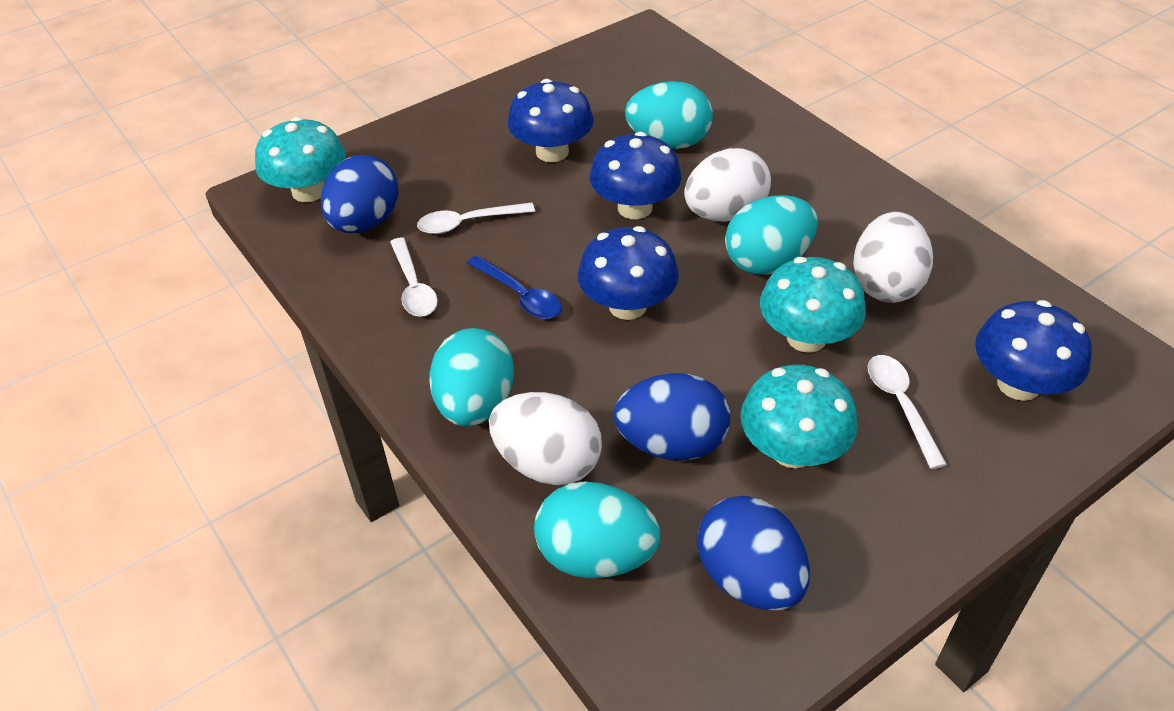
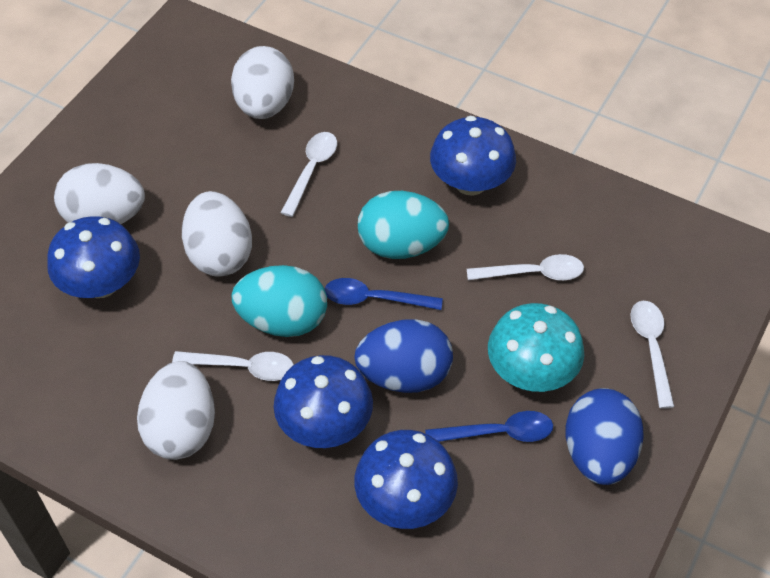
blue egg: [321,155,398,233] [613,373,730,461] [697,496,810,610] = 3 -> [354,319,453,393] [566,388,644,485] = 2
blue spoon: [467,255,562,319] = 1 -> [325,278,443,310] [425,411,553,442] = 2
turquoise egg: [429,328,514,426] [534,481,660,578] [625,81,713,149] [725,195,818,275] = 4 -> [231,265,327,337] [358,191,449,259] = 2
turquoise mushroom: [255,117,346,202] [741,365,858,468] [760,257,866,353] = 3 -> [488,303,584,392] = 1
white egg: [489,392,602,485] [684,148,771,222] [853,212,933,303] = 3 -> [54,163,145,224] [137,361,215,460] [182,191,252,277] [231,46,294,119] = 4
white spoon: [390,238,438,317] [417,202,535,234] [868,355,947,469] = 3 -> [172,351,294,381] [280,132,337,217] [467,254,584,280] [630,301,674,409] = 4

